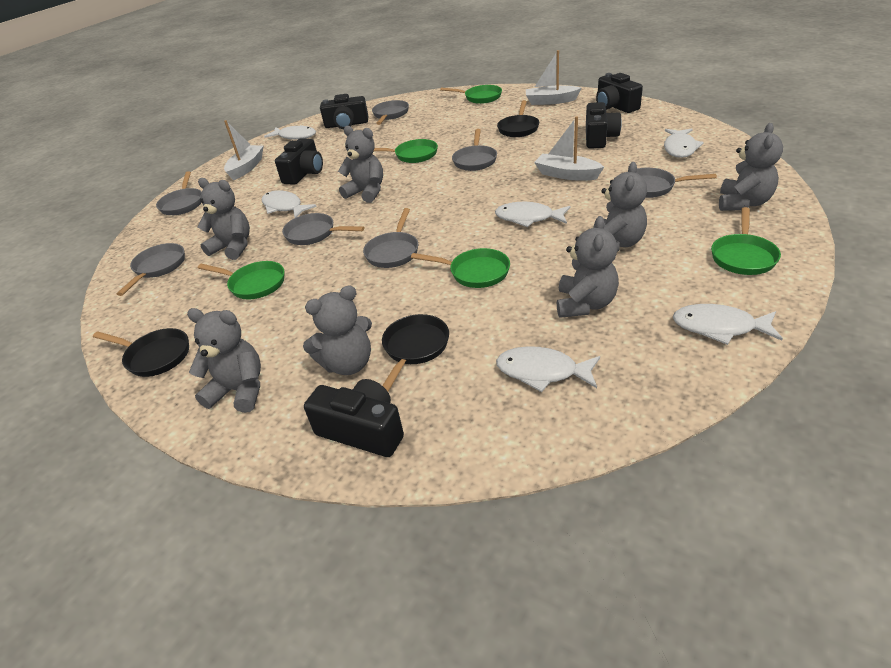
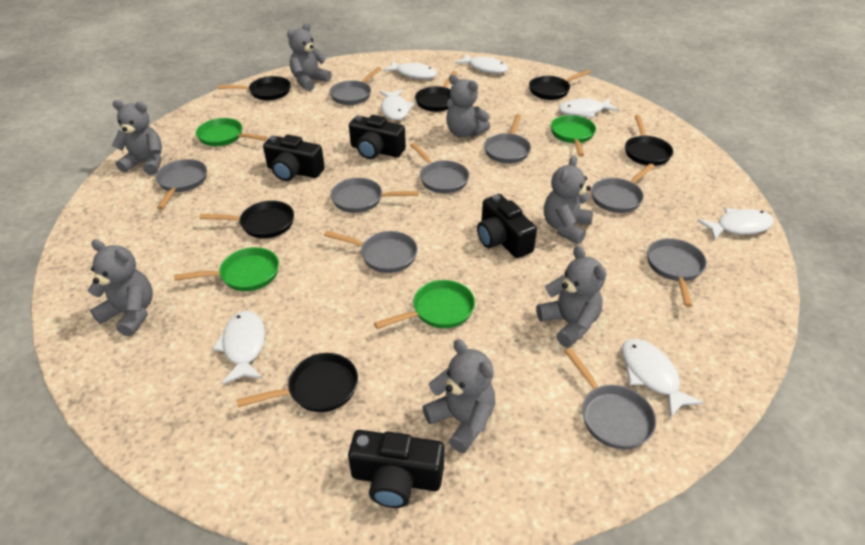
black camera: [275,138,323,185] [304,379,404,457] [320,94,368,129] [586,102,622,149] [596,73,643,113] = 5 -> [263,135,325,181] [348,430,444,508] [349,115,406,159] [477,194,537,258] = 4
black pan: [93,328,189,377] [382,314,449,392] [497,100,539,137] = 3 -> [199,200,294,238] [218,76,291,101] [237,353,358,412] [415,71,457,112] [529,70,591,100] [625,115,673,166] = 6
green pan: [198,261,284,299] [374,139,438,163] [411,248,510,288] [440,85,502,104] [711,207,781,275] = 5 -> [174,247,279,291] [196,118,267,146] [374,280,475,329] [551,115,596,156] = 4
grey pan: [117,243,185,296] [156,171,202,215] [282,213,365,245] [363,208,418,268] [372,100,409,125] [452,129,497,171] [636,168,717,198] = 7 -> [156,159,207,209] [324,231,418,273] [330,67,381,105] [331,178,419,213] [410,143,469,194] [484,114,531,163] [565,348,656,449] [591,163,655,213] [647,238,707,307] = 9
white boat: [224,120,264,180] [526,50,582,105] [534,116,604,181] = 3 -> none = 0
white fish: [261,190,317,218] [264,125,316,140] [495,202,570,227] [496,346,600,392] [664,129,704,158] [673,304,783,345] = 6 -> [212,311,265,385] [379,89,414,120] [382,60,437,79] [455,54,508,73] [558,98,619,118] [622,339,704,418] [697,208,774,240] = 7

